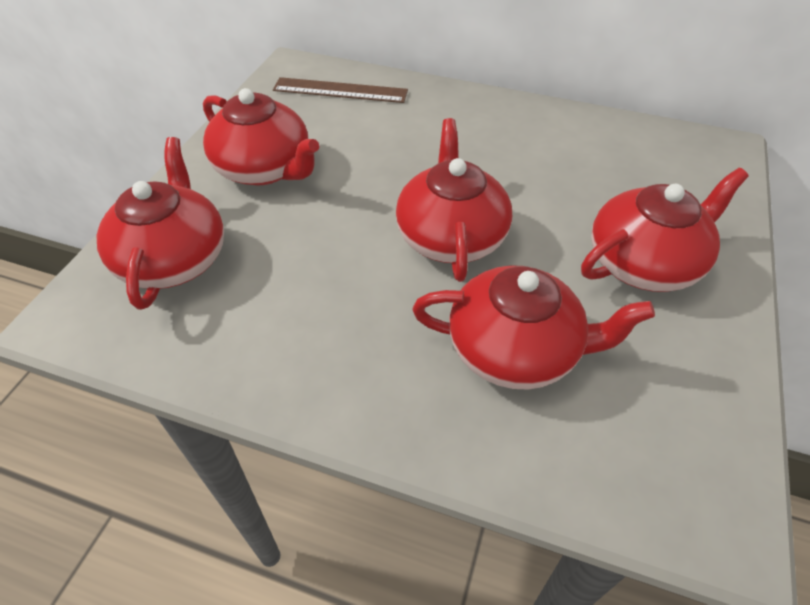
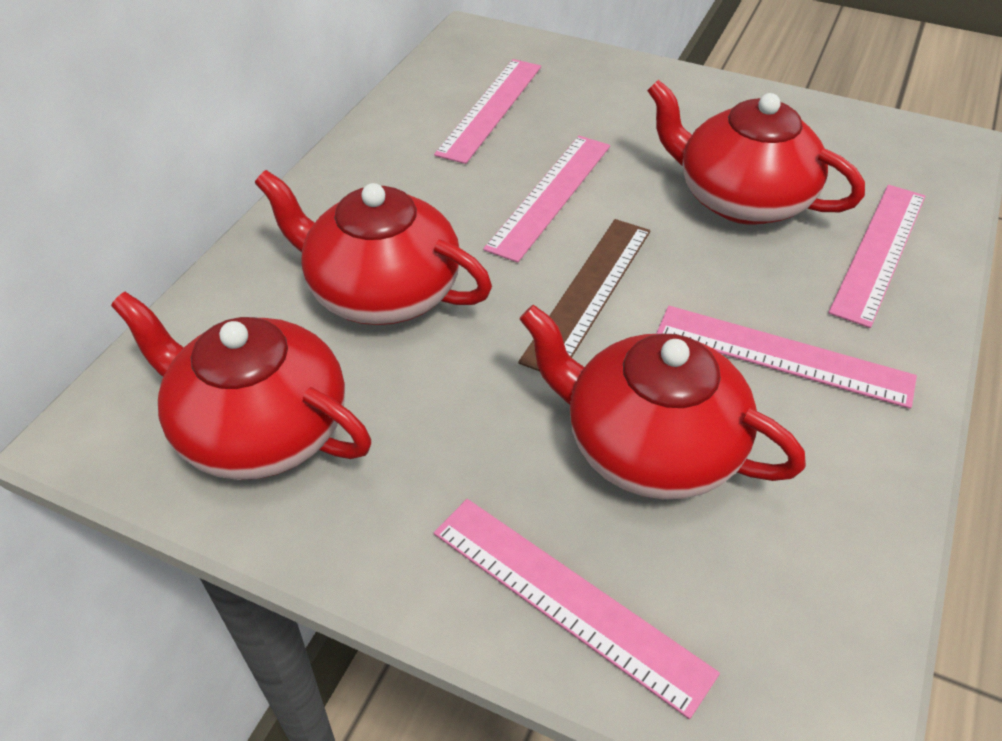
pink ruler: none = 0 -> [434,59,541,164] [434,499,720,719] [483,136,610,263] [656,306,917,409] [828,185,925,328] = 5
red teapot: [96,137,224,310] [203,88,320,185] [396,118,512,282] [412,265,655,389] [581,168,749,292] = 5 -> [111,292,371,480] [255,170,492,325] [520,305,806,499] [647,80,865,225] = 4

